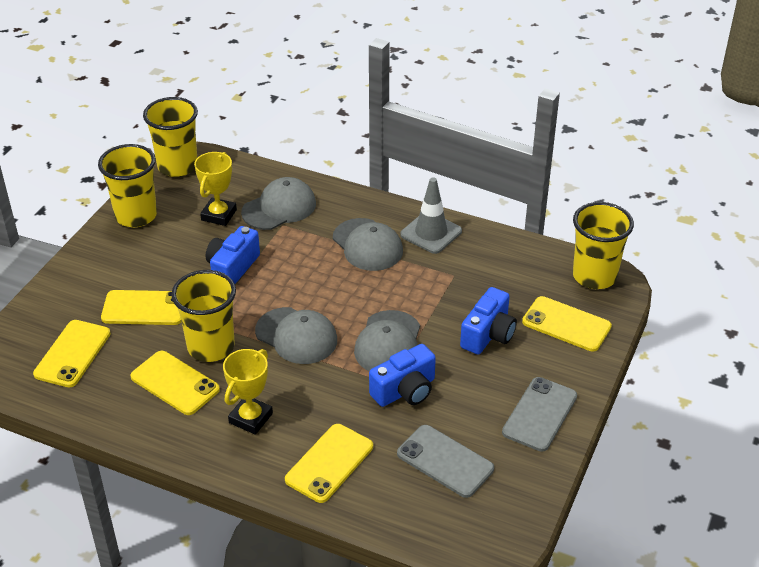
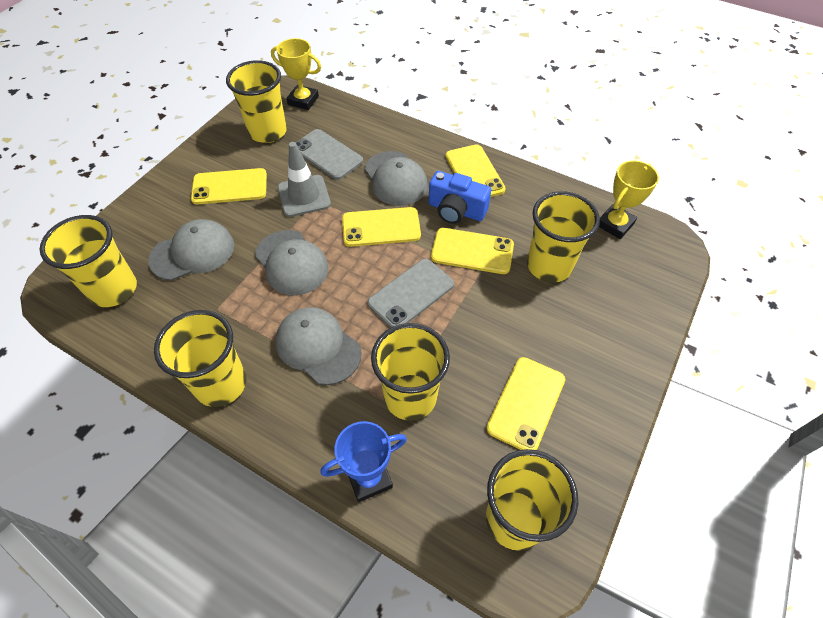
blue camera: [206,226,260,284] [369,344,436,407] [460,287,517,355] = 3 -> [429,171,491,224] = 1
blue trophy: none = 0 -> [320,421,407,502] = 1
yellow cup: [98,144,157,227] [143,97,198,177] [171,270,236,362] [573,202,634,289] = 4 -> [40,215,137,307] [154,310,246,407] [226,60,287,143] [371,323,450,421] [486,449,578,551] [527,191,600,282] = 6

